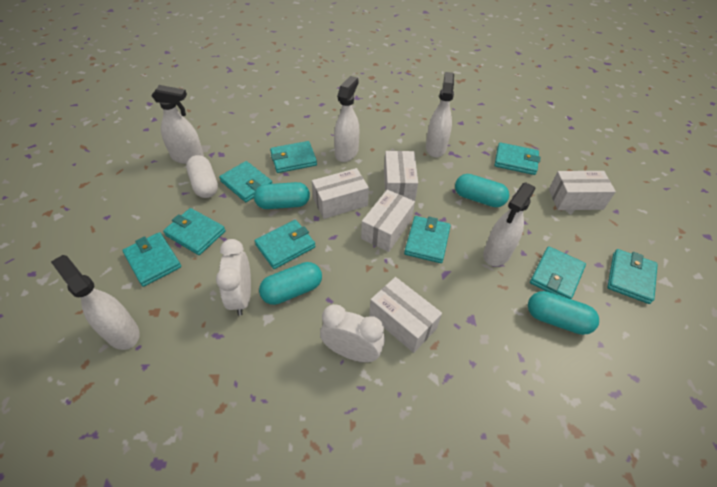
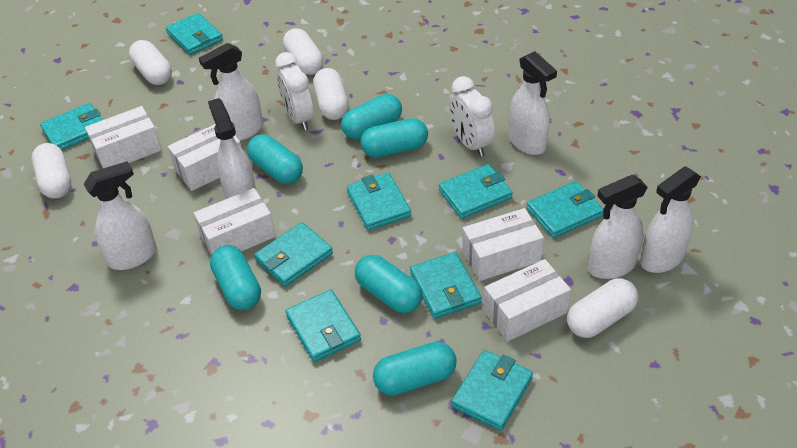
turquoise capsule: [254,182,310,209] [259,262,322,305] [455,174,509,207] [528,291,599,335] = 4 -> [210,245,261,310] [247,134,303,184] [341,94,402,139] [355,255,422,313] [360,118,428,158] [373,342,457,395] = 6
white capsule: [186,155,218,198] = 1 -> [31,143,71,199] [129,40,172,85] [283,28,324,75] [313,68,349,120] [567,278,638,338] = 5
white spray bottle: [51,255,140,350] [151,85,204,164] [334,76,359,162] [426,72,454,158] [483,182,536,266] = 5 -> [84,161,157,270] [199,43,263,141] [208,98,256,199] [509,51,557,155] [588,175,648,279] [640,166,701,273] = 6

